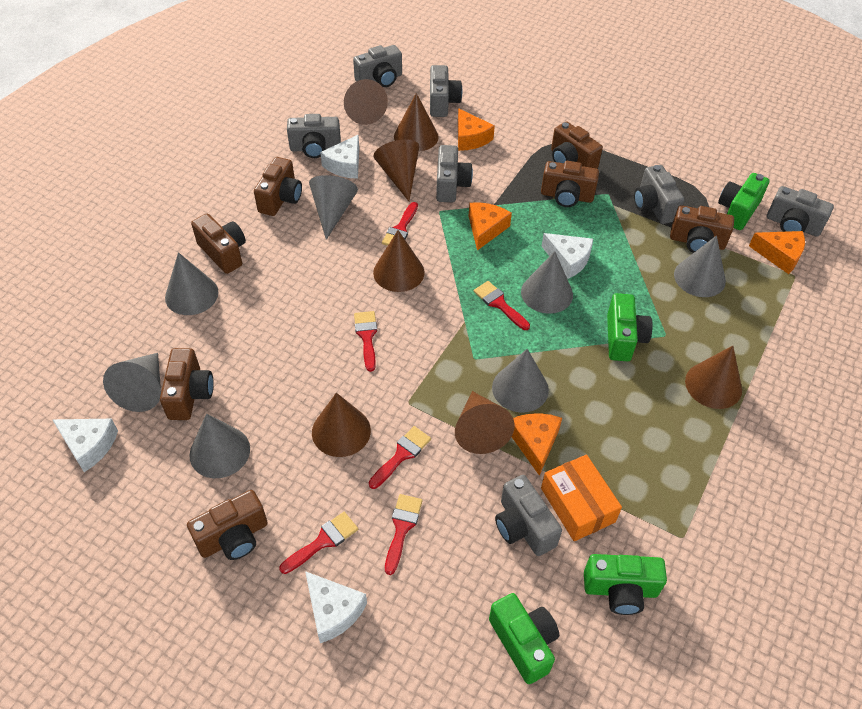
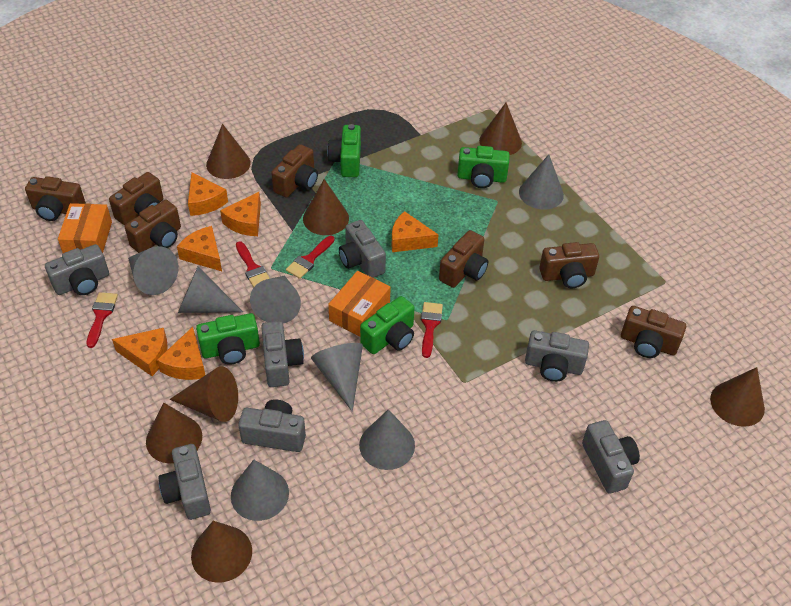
orange box: [541,455,622,541] = 1 -> [58,203,112,253] [328,271,391,336] = 2
orange cheese: [458,108,495,151] [469,202,512,250] [512,413,562,476] [749,231,805,274] = 4 -> [112,328,168,376] [157,327,205,380] [177,226,222,271] [188,172,228,216] [220,192,261,236] [392,211,439,252] = 6
red brush: [279,512,358,574] [354,311,377,372] [369,426,431,489] [382,202,418,246] [385,494,422,575] [474,281,530,330] = 6 -> [86,292,118,348] [236,241,270,288] [286,236,335,279] [421,302,443,358] = 4
white cheese: [52,419,118,472] [305,571,367,643] [320,135,359,179] [541,233,593,279] = 4 -> none = 0

